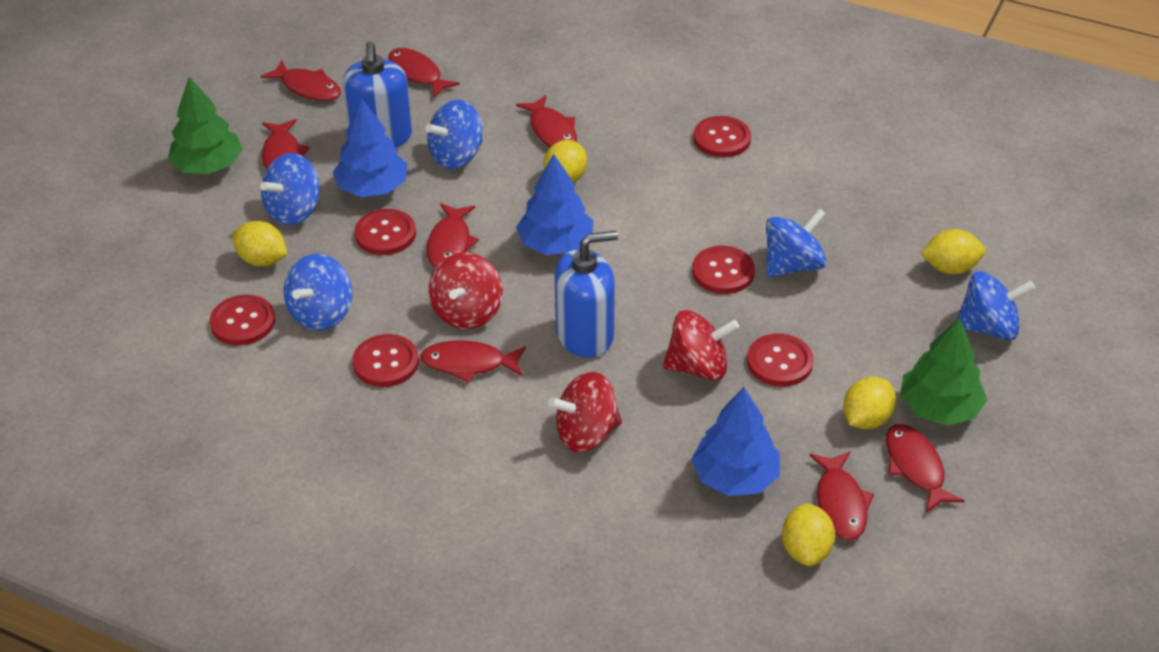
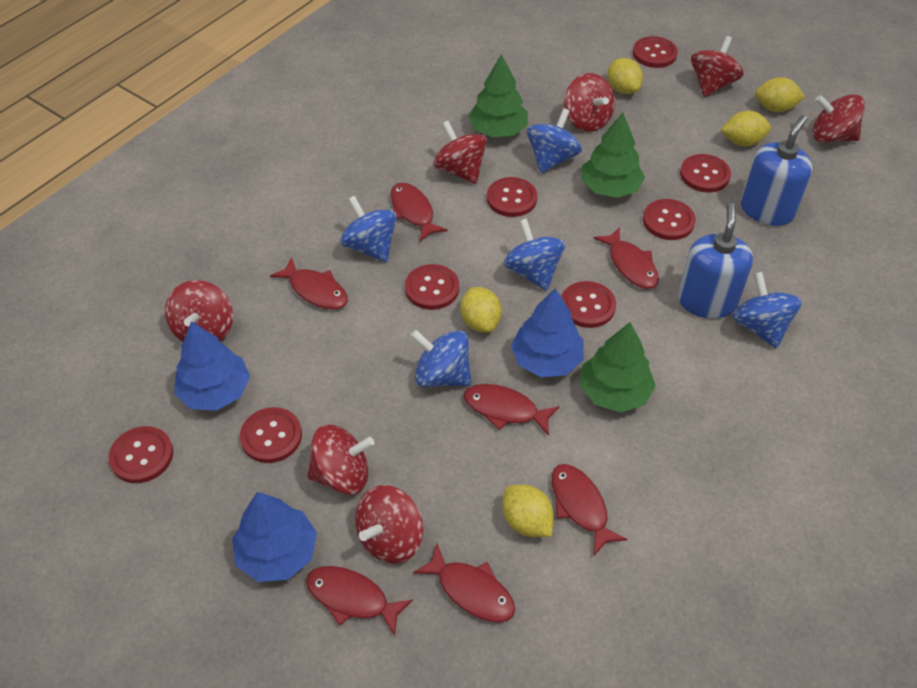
green tree: [168,77,243,174] [900,317,987,425] = 2 -> [468,54,528,137] [580,322,656,412] [582,113,645,198] = 3
red button: [210,295,275,346] [352,334,419,387] [355,209,416,255] [692,246,755,294] [693,116,751,157] [747,333,814,387] = 6 -> [109,426,173,483] [240,407,302,463] [405,264,459,310] [487,177,537,217] [561,281,616,328] [633,36,678,68] [643,199,696,240] [680,154,731,192] = 8
red fish: [260,60,341,101] [262,119,310,170] [388,48,460,98] [420,340,526,383] [426,203,479,268] [516,95,577,147] [809,451,874,541] [886,424,965,513] = 8 -> [270,257,348,310] [306,566,413,636] [391,183,448,242] [413,544,515,623] [464,384,560,436] [551,464,627,555] [593,227,659,289] = 7
red spinning top: [429,252,503,329] [548,372,622,453] [663,310,739,381] = 3 -> [165,280,233,342] [307,425,374,495] [355,485,423,564] [433,121,487,184] [564,73,615,132] [691,36,744,97] [813,94,865,143] = 7

